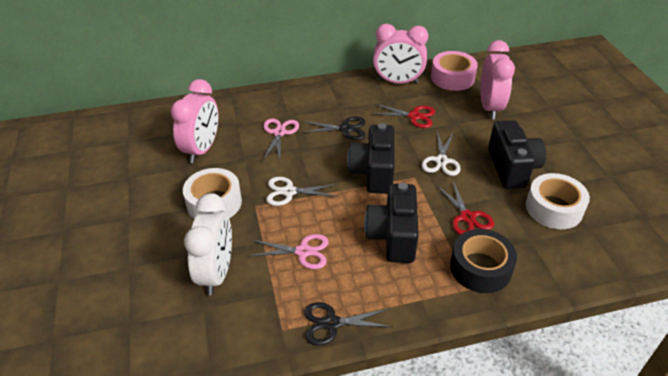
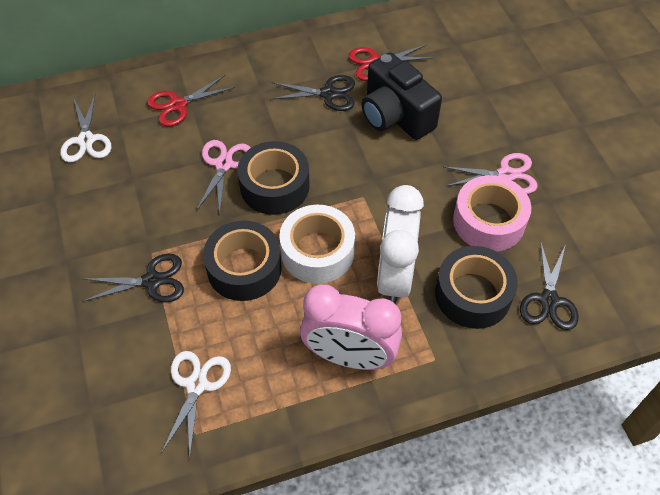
black camera: [348,123,395,194] [365,183,419,263] [488,120,546,189] = 3 -> [361,52,442,140] = 1
black scissors: [301,117,365,140] [304,302,392,346] = 2 -> [82,253,184,302] [270,75,355,111] [520,241,578,330] = 3
black tape: [450,229,517,293] = 1 -> [203,220,282,301] [237,141,310,215] [435,246,518,329] = 3
pink clock: [171,79,218,163] [373,24,428,84] [480,40,515,119] = 3 -> [300,285,402,370] = 1
white tape: [183,168,242,219] [526,173,590,229] = 2 -> [279,205,355,284] = 1

